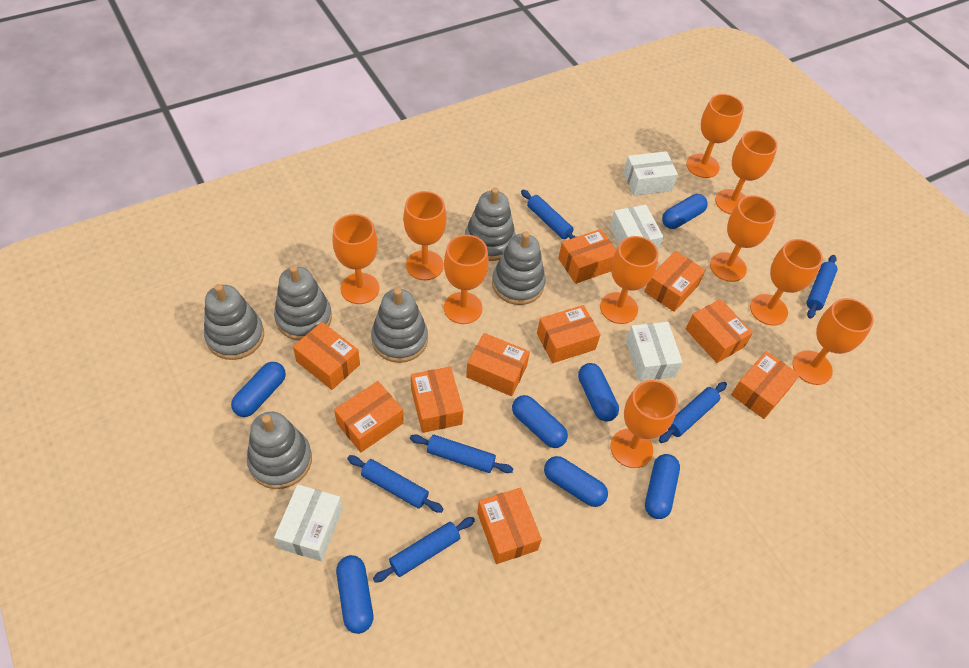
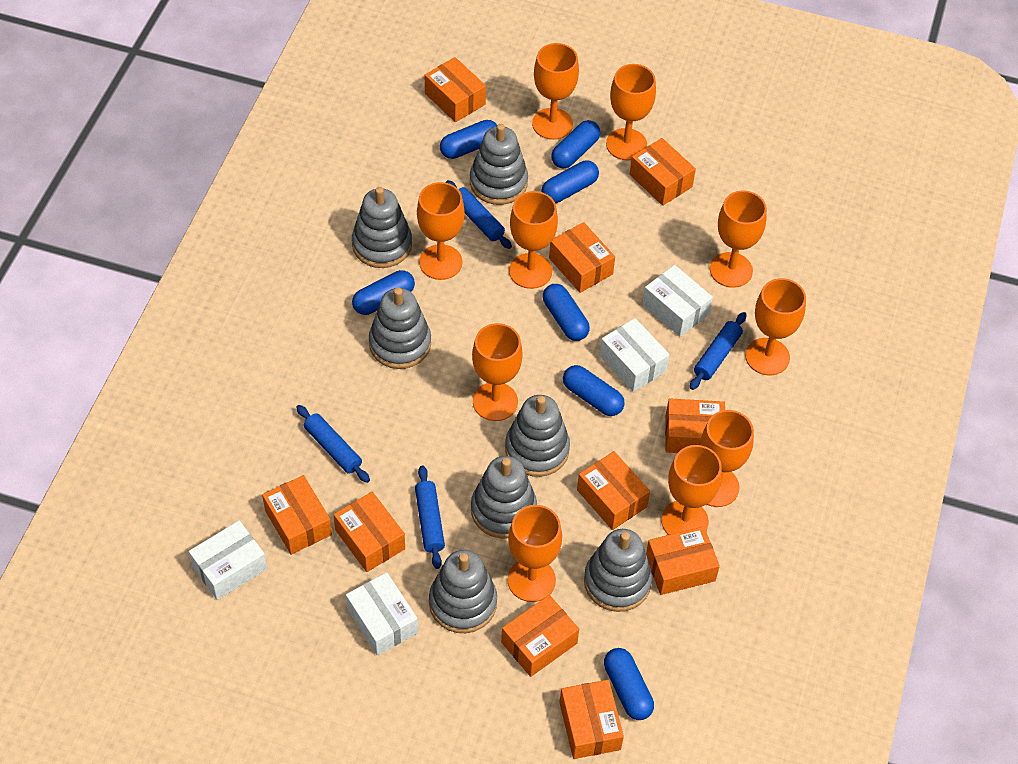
blue rolling pin: [347,455,443,513] [373,517,475,583] [410,434,513,473] [521,189,576,239] [659,382,727,443] [806,255,838,319] = 6 -> [296,405,370,483] [415,466,445,569] [446,180,512,249] [690,312,746,390] = 4
grey stacking toy: [204,284,264,360] [247,412,312,489] [274,265,332,341] [371,288,428,363] [465,187,516,261] [492,231,546,305] = 6 -> [352,187,412,268] [369,288,431,369] [429,550,497,633] [470,124,528,205] [471,456,537,539] [505,395,570,477] [584,529,652,612] = 7

